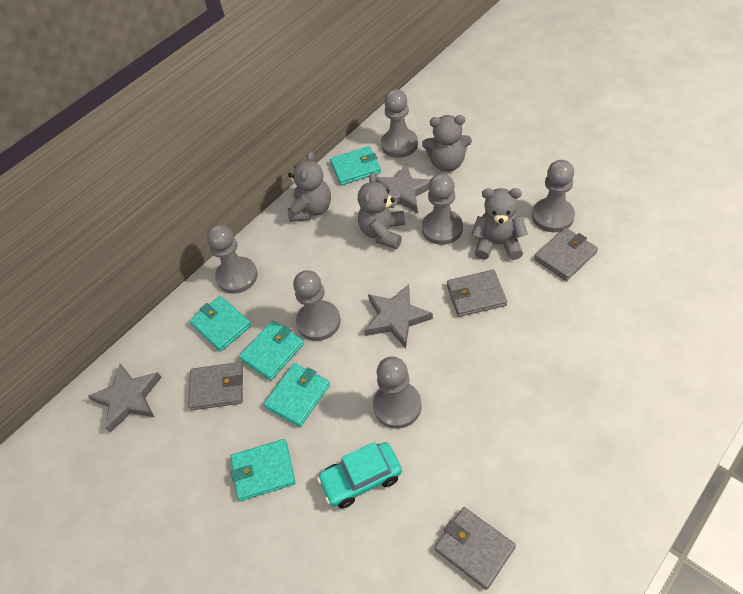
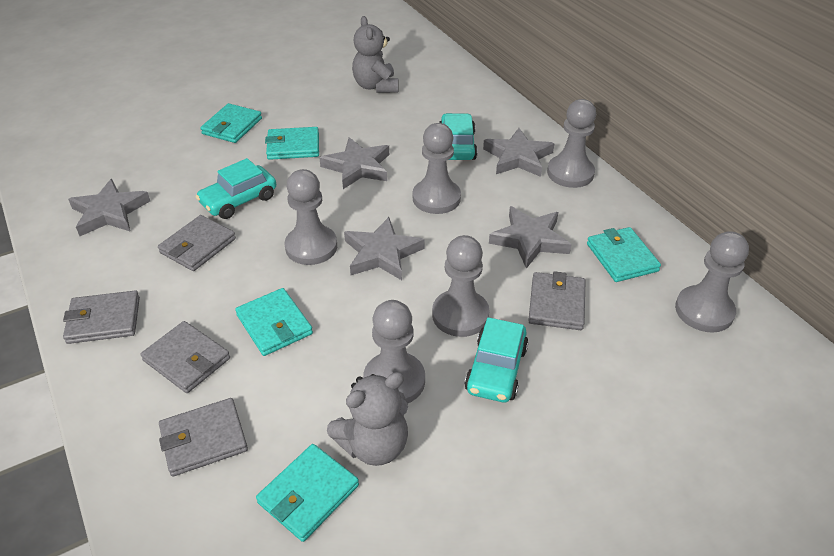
grey star: [88,364,162,433] [364,284,433,348] [376,164,430,213] = 3 -> [68,179,150,236] [320,137,389,189] [344,217,424,280] [483,128,555,177] [489,206,572,269] = 5
grey teddy bear: [288,151,331,222] [358,172,405,249] [422,115,472,172] [472,188,528,260] = 4 -> [327,372,408,466] [352,16,399,93] = 2
grey wallet: [188,362,243,410] [435,507,516,590] [447,270,507,317] [535,228,598,281] = 4 -> [63,291,140,344] [140,321,230,393] [158,215,236,271] [159,398,248,477] [528,271,586,330] = 5
turquoise car: [317,442,402,508] = 1 -> [196,158,276,219] [439,113,477,160] [465,317,529,402] = 3

